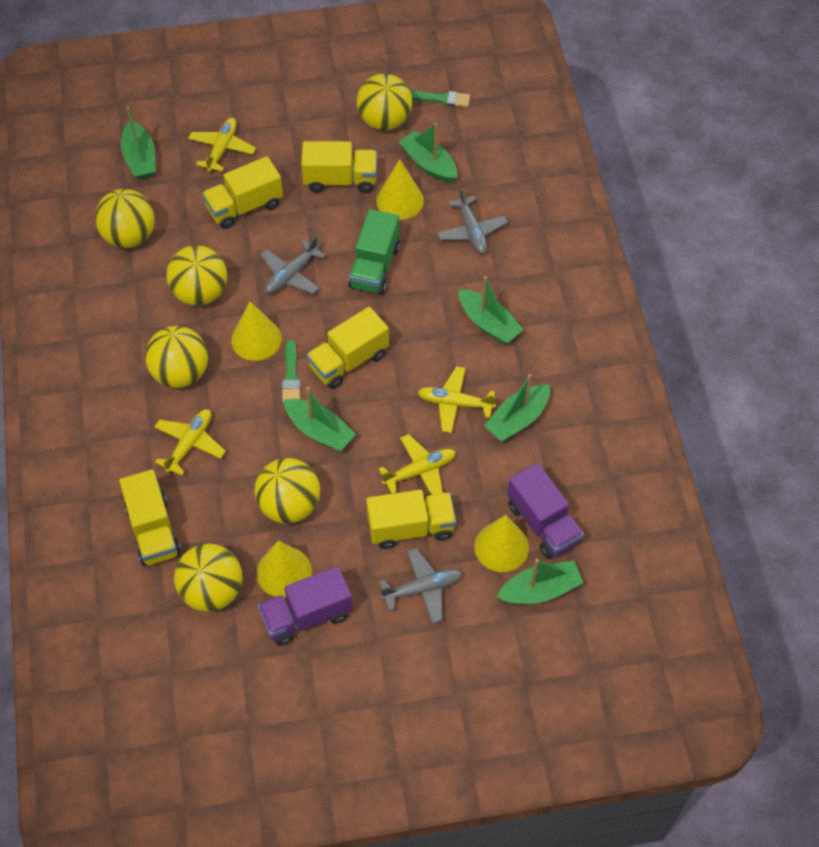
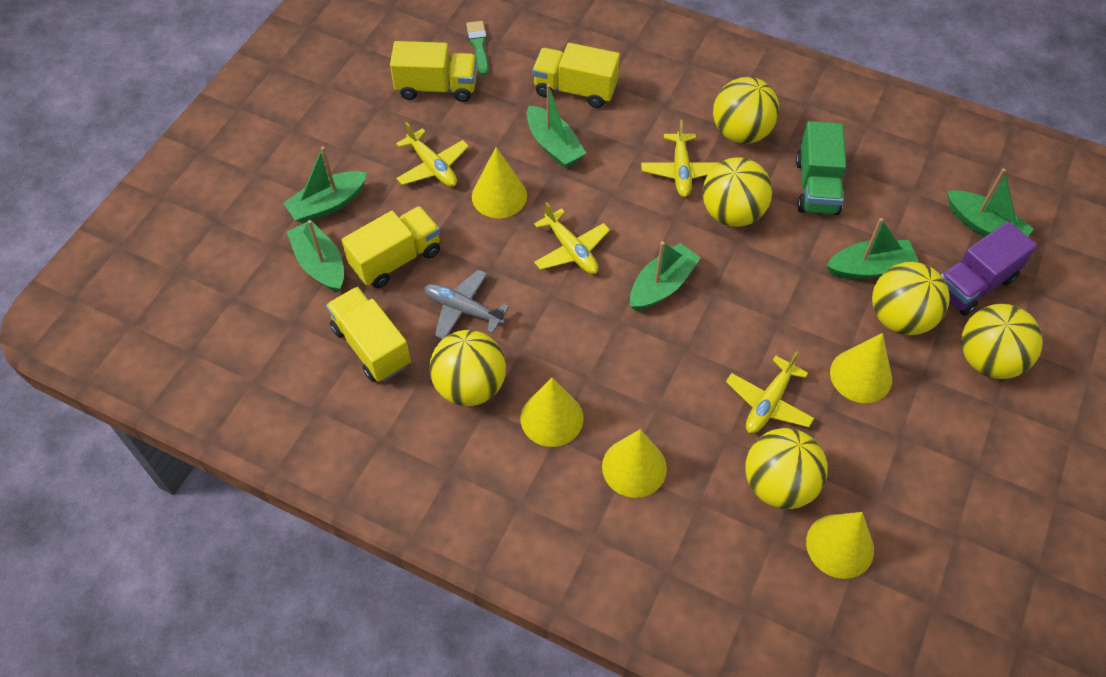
green brush: [282,340,301,403] [410,90,470,107] = 2 -> [466,21,489,76] = 1
grey plane: [261,236,326,294] [379,548,462,624] [437,187,508,254] = 3 -> [424,270,509,339] = 1
purple truck: [258,566,353,646] [507,463,584,559] = 2 -> [941,221,1037,316] = 1
yellow cone: [231,301,282,361] [256,541,312,598] [376,159,424,220] [474,515,529,572] = 4 -> [472,147,527,218] [521,378,584,447] [602,429,667,498] [806,512,874,579] [830,333,892,403] = 5
yellow truck: [119,469,181,566] [202,156,283,229] [301,141,377,193] [306,307,389,389] [366,490,456,549] = 5 -> [326,287,411,382] [341,206,440,288] [390,41,477,102] [532,43,620,108] = 4

